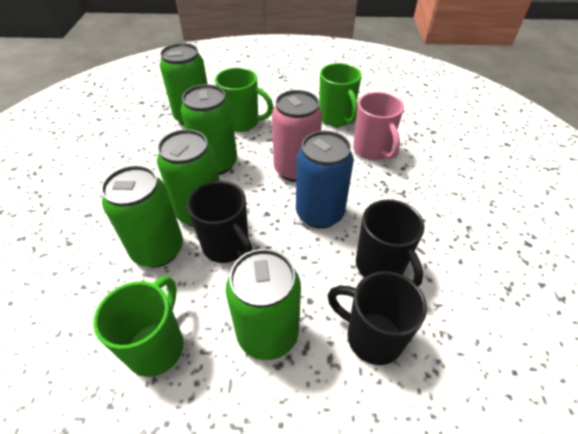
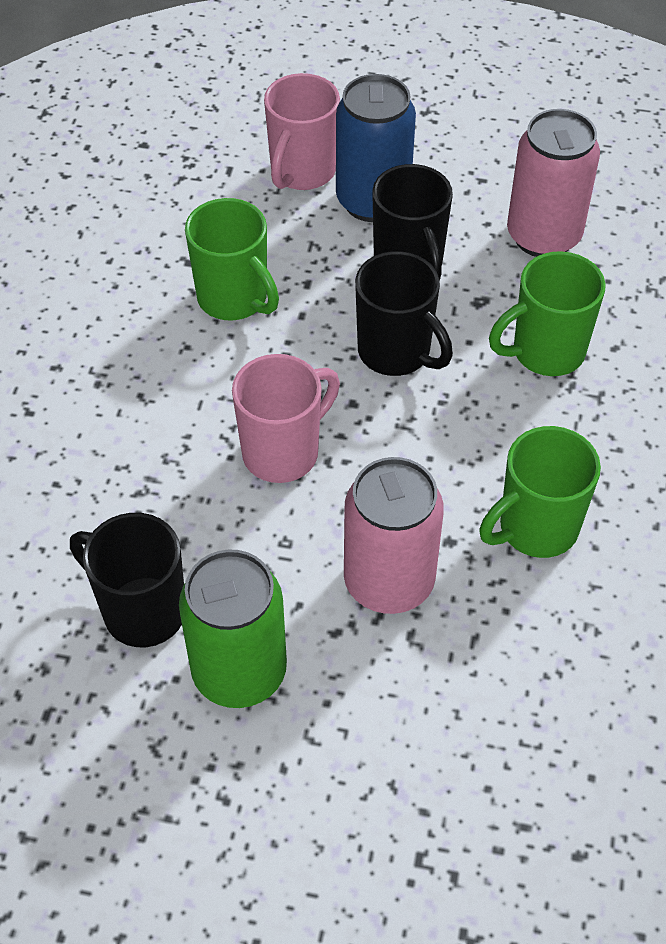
green can: [101,165,183,268] [157,129,220,227] [160,43,208,126] [181,84,237,175] [226,249,301,360] = 5 -> [179,549,287,708] = 1
pink can: [272,90,322,182] = 1 -> [344,457,444,614] [507,109,600,257] = 2
pink mug: [353,92,404,160] = 1 -> [232,354,340,483] [264,73,340,190] = 2

